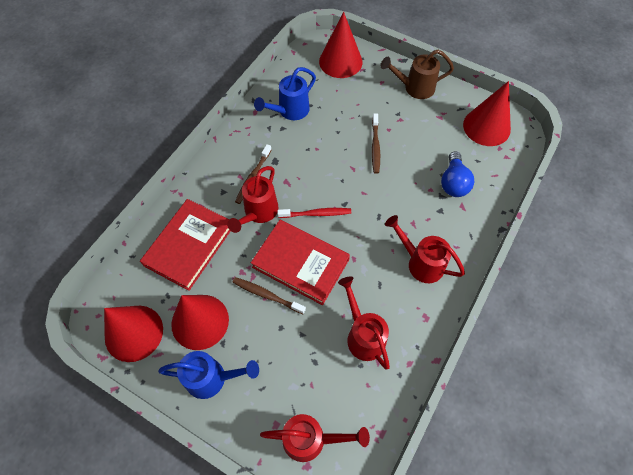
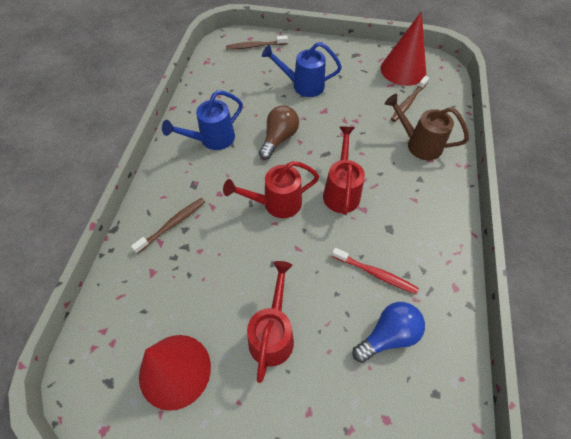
brown light bulb: none = 0 -> [259,106,299,160] = 1
red book: [140,199,231,291] [251,220,350,305] = 2 -> none = 0
red cone: [104,306,163,362] [171,295,229,350] [319,12,363,78] [463,81,511,146] = 4 -> [139,335,211,411] [381,11,426,86] = 2
red watering can: [227,166,279,233] [260,414,370,462] [338,276,390,369] [385,215,465,283] = 4 -> [223,161,319,218] [247,261,294,383] [323,127,365,215] = 3

